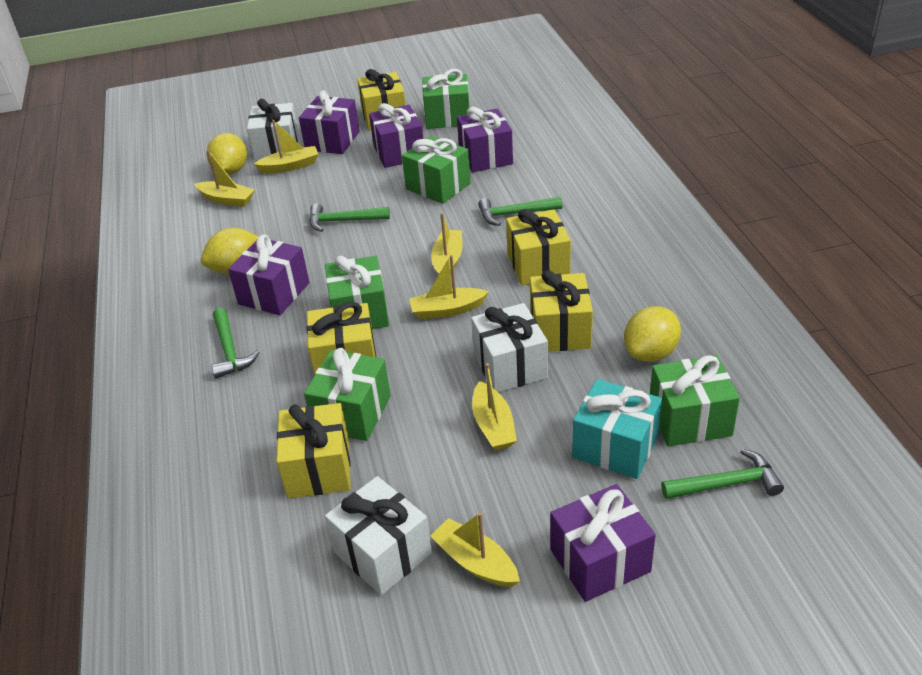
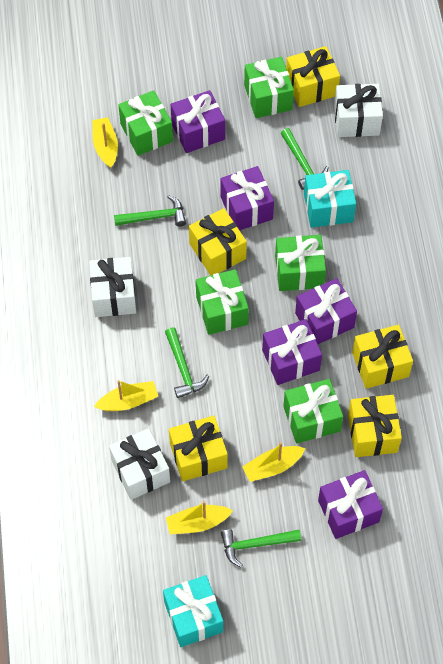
turquoise gift: [572,379,662,479] = 1 -> [163,575,223,647] [304,170,356,228] = 2
yellow boat: [194,150,255,207] [254,120,318,173] [409,255,489,319] [430,512,520,587] [431,213,462,275] [472,363,517,451] = 6 -> [92,117,118,168] [94,380,158,411] [166,501,233,534] [242,442,305,482] = 4
yellow lemon: [201,228,259,274] [206,133,247,175] [624,306,681,362] = 3 -> none = 0

